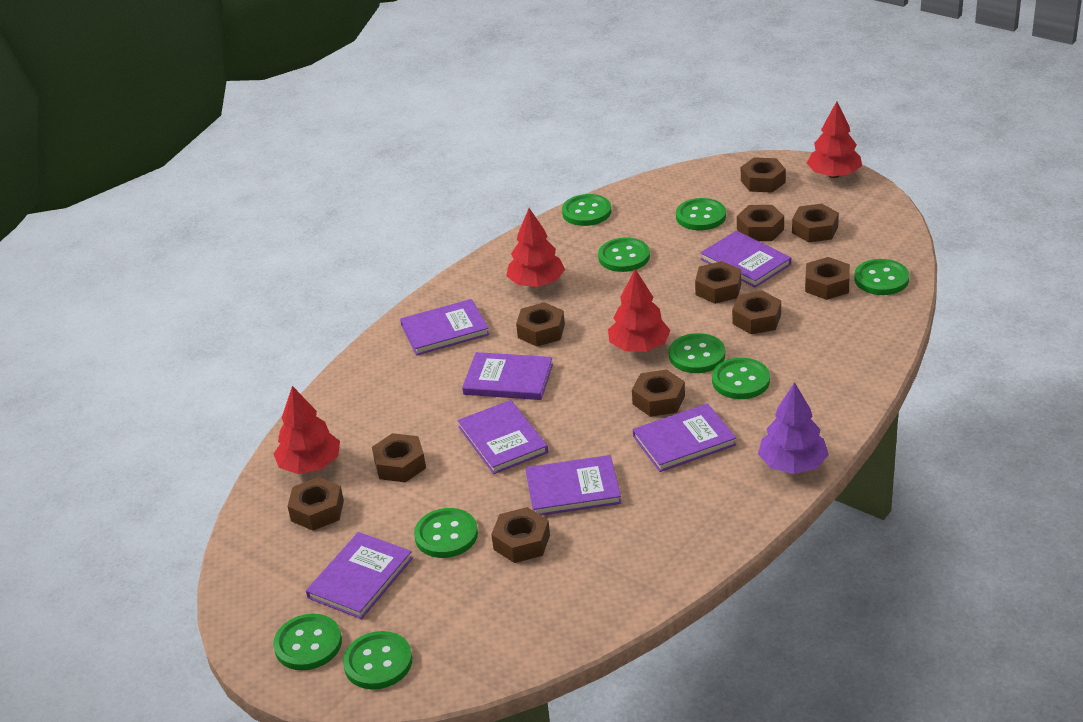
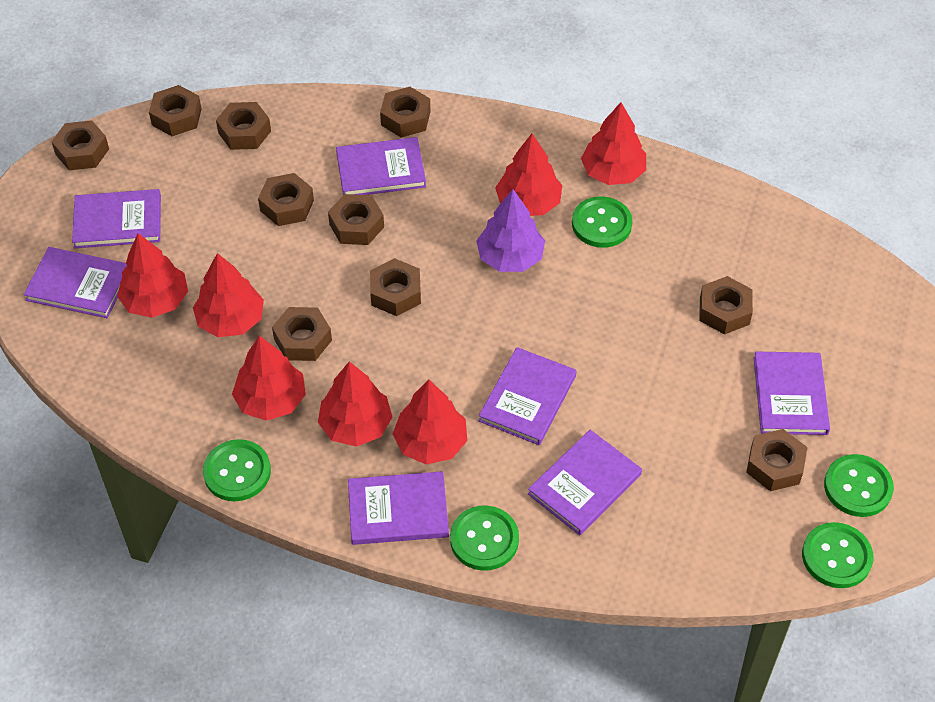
brown nut: [287,477,344,531] [372,433,426,482] [491,507,550,563] [516,302,565,346] [632,369,685,417] [695,261,741,304] [732,291,781,334] [737,205,784,241] [741,157,786,193] [792,204,839,242] [805,257,850,300] = 11 -> [51,120,109,170] [149,85,202,136] [216,102,271,150] [258,173,314,226] [272,307,332,361] [328,194,384,245] [370,258,421,316] [380,87,431,138] [699,276,753,334] [746,429,808,491] = 10
green button: [273,614,342,670] [343,631,412,689] [414,508,478,558] [562,194,611,226] [598,238,650,272] [669,333,725,373] [676,198,726,230] [712,358,770,399] [854,259,909,295] = 9 -> [203,439,271,501] [450,505,519,571] [572,197,632,248] [802,522,874,588] [824,454,894,517] = 5
red tree: [274,386,340,474] [506,208,565,287] [608,269,670,352] [807,101,862,178] = 4 -> [117,233,188,318] [193,253,264,337] [232,335,306,421] [318,361,392,447] [393,380,467,464] [495,134,562,216] [581,102,646,185] = 7

